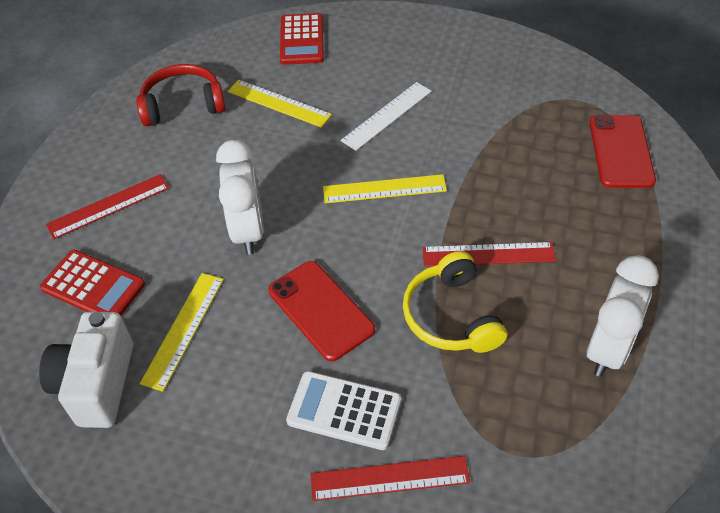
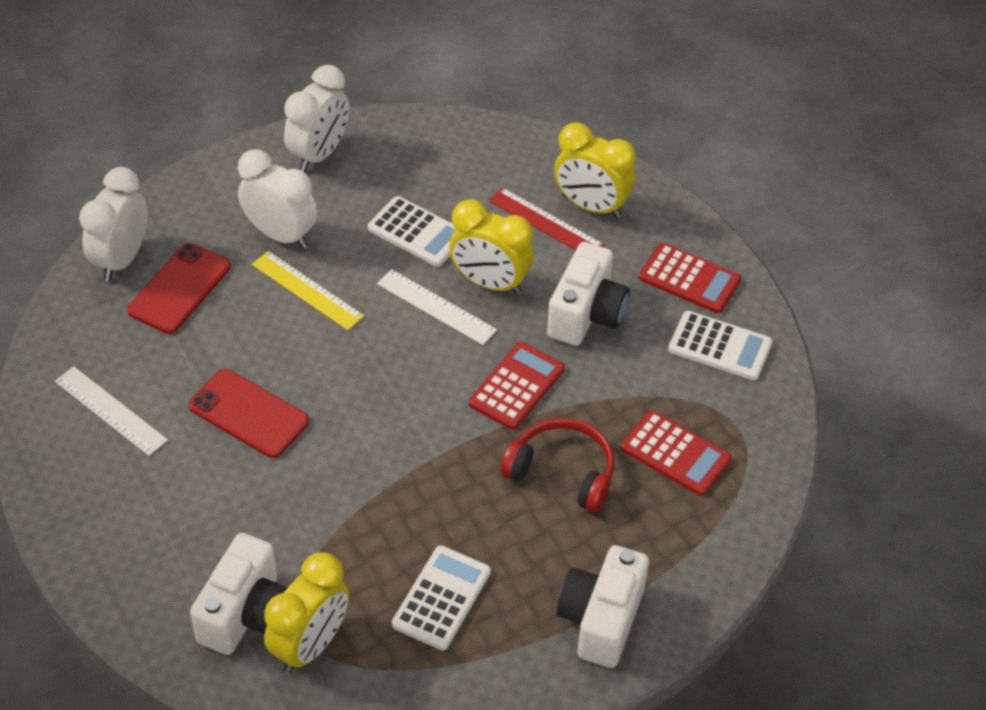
red calculator: [40,250,145,315] [280,13,324,65] = 2 -> [469,342,565,430] [621,410,732,496] [639,243,741,313] = 3
red ruler: [46,174,169,240] [310,456,470,501] [423,242,556,266] = 3 -> [489,187,605,250] = 1
white calculator: [286,371,401,450] = 1 -> [368,196,456,267] [392,545,491,651] [668,311,773,380] = 3
white camera: [39,312,133,428] = 1 -> [190,533,288,655] [547,242,630,346] [557,545,649,668] = 3
white clock: [216,140,264,255] [587,255,659,377] = 2 -> [79,167,148,281] [238,149,318,249] [284,65,350,172] = 3
white ruler: [341,82,432,151] = 1 -> [55,366,168,456] [377,269,497,345] = 2
yellow clock: none = 0 -> [264,552,349,673] [449,199,534,295] [554,122,636,218] = 3
yellow headphones: [403,251,507,353] = 1 -> none = 0
yellow ruler: [140,273,224,392] [227,80,332,127] [323,174,447,203] = 3 -> [252,251,364,330] = 1

